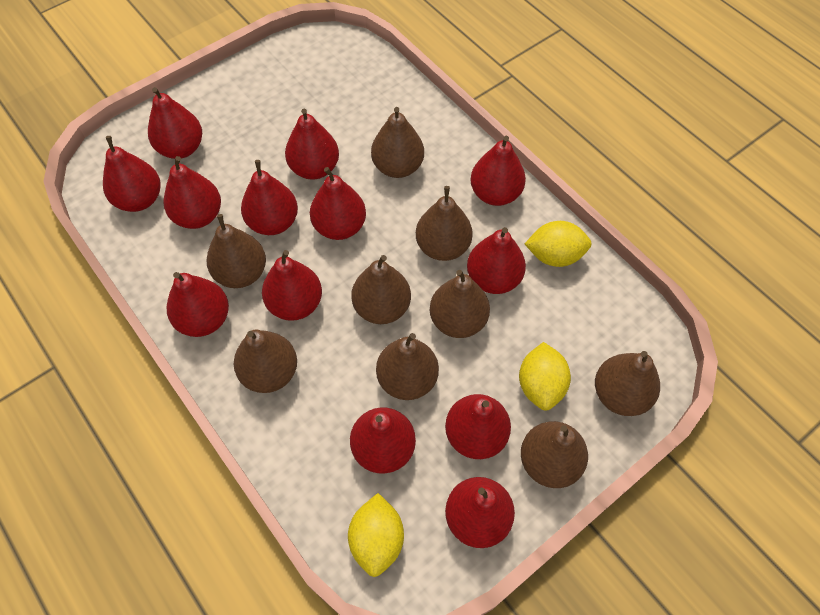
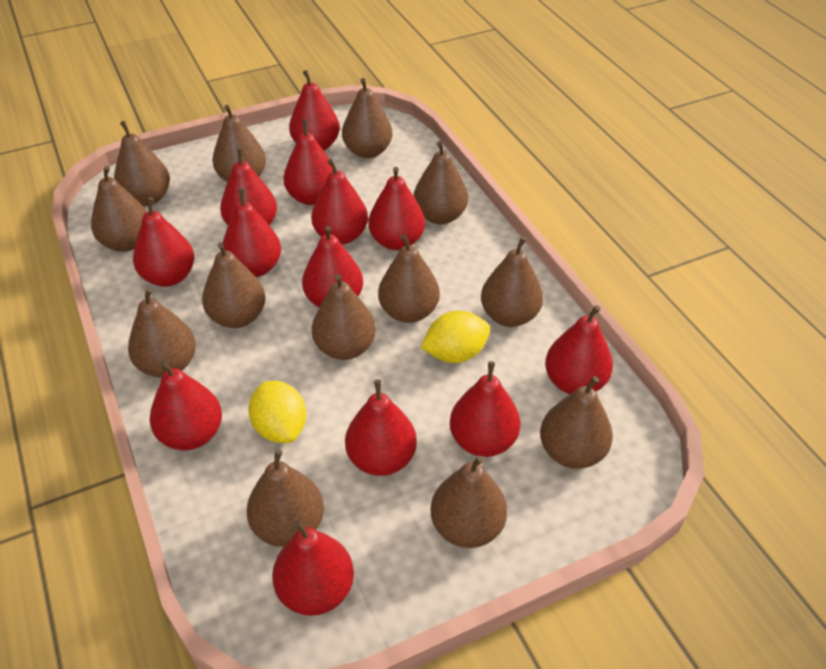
brown pear: [207,214,266,288] [234,330,297,393] [351,255,411,324] [371,107,424,178] [376,333,439,400] [416,186,473,261] [430,270,490,338] [521,421,588,488] [595,351,660,416] = 9 -> [91,166,147,252] [114,121,170,206] [128,287,196,378] [202,243,266,328] [212,105,266,182] [246,449,324,547] [312,274,376,360] [342,78,392,158] [378,234,440,323] [413,141,468,224] [431,455,507,548] [481,237,543,327] [540,376,613,469] = 13
yellow lemon: [348,493,404,577] [519,342,571,411] [525,221,592,267] = 3 -> [248,381,306,443] [420,311,490,363] = 2

